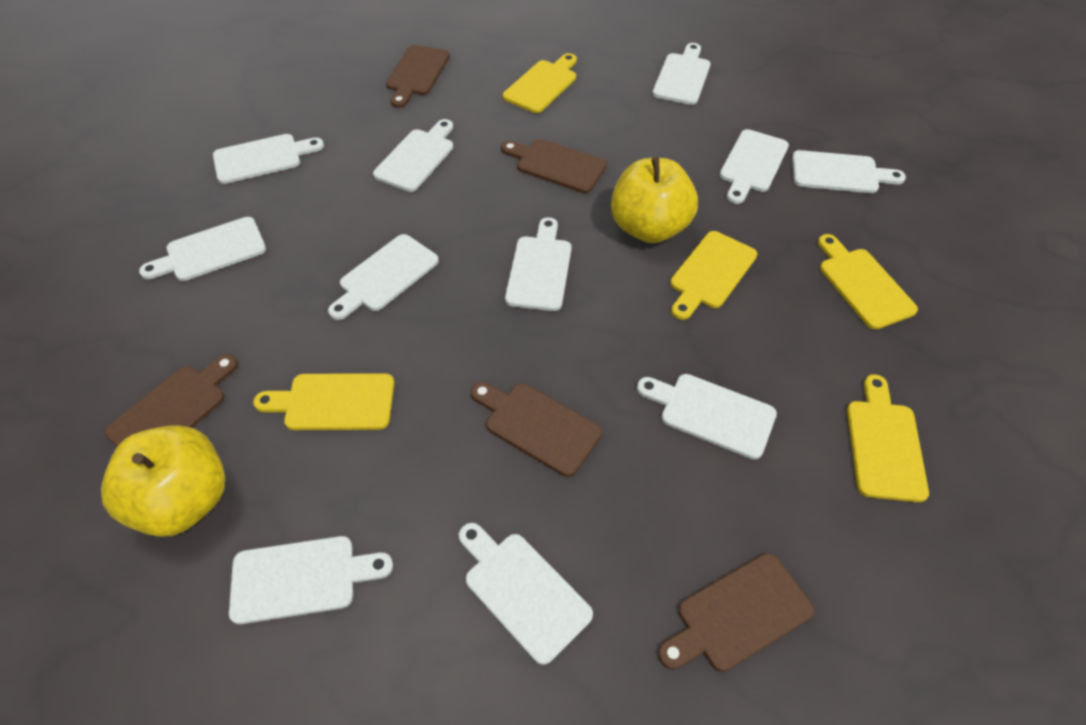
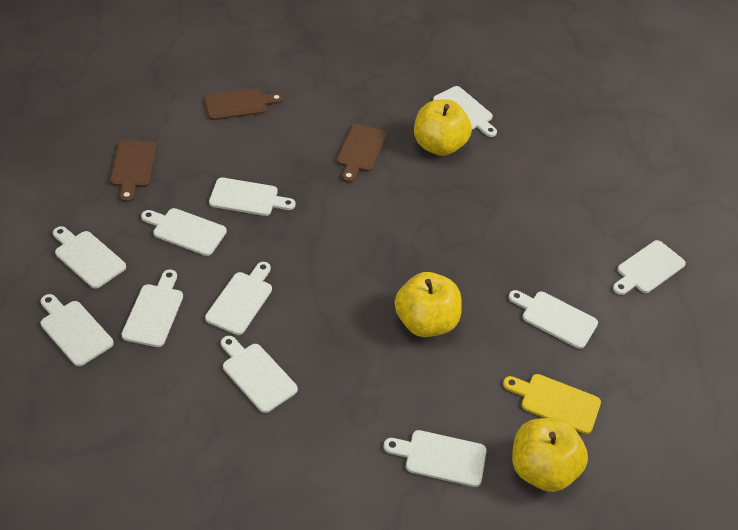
brown cutting board: [104,354,238,447] [386,45,450,108] [471,382,602,477] [501,139,607,193] [658,553,814,672] = 5 -> [110,140,157,202] [204,88,283,120] [336,124,387,183] = 3
yellow apple: [101,425,226,537] [611,157,698,243] = 2 -> [395,272,462,337] [414,99,472,156] [512,418,588,492] = 3
yellow cutting board: [253,373,394,430] [503,53,577,113] [670,231,757,320] [818,234,918,329] [847,374,929,502] = 5 -> [503,374,601,434] = 1

